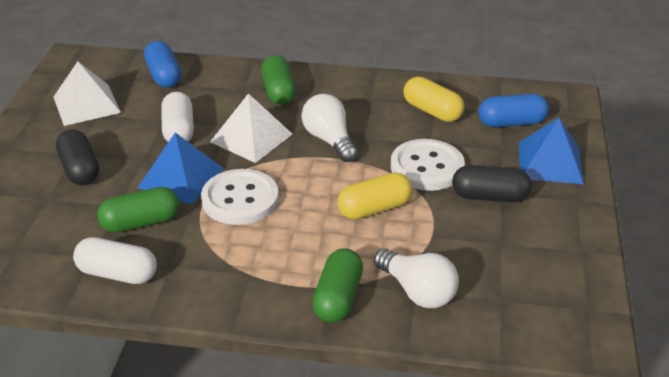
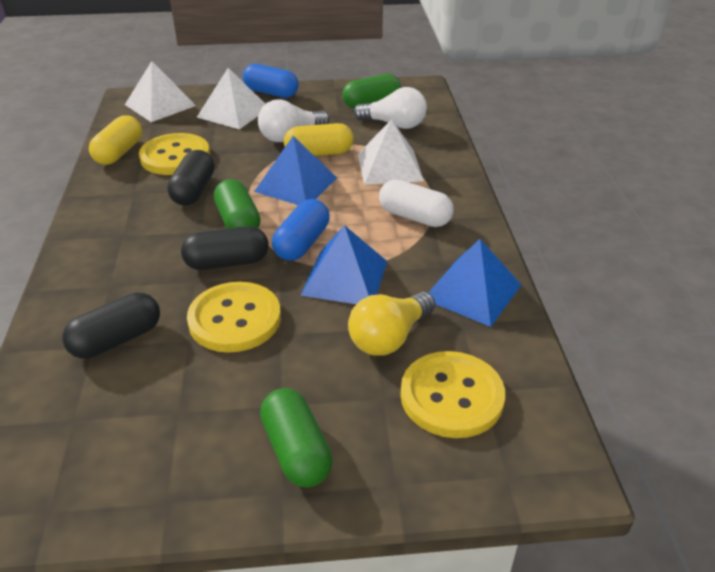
black capsule: [56,129,99,185] [452,165,532,202] = 2 -> [62,292,160,359] [167,150,215,206] [181,226,269,270] = 3
blue pyramid: [138,133,224,205] [519,118,584,184] = 2 -> [254,136,337,205] [300,225,387,304] [428,239,521,327] = 3
white button: [201,169,279,225] [391,139,465,191] = 2 -> none = 0
white capsule: [73,237,157,284] [161,92,194,142] = 2 -> [379,179,454,227] = 1
white pyramid: [54,61,121,126] [210,93,293,163] = 2 -> [125,61,196,122] [197,68,265,129] [358,119,424,185] = 3
yellow button: none = 0 -> [139,133,210,175] [187,282,281,353] [400,351,505,438] = 3
yellow light bulb: none = 0 -> [348,292,435,356] = 1

